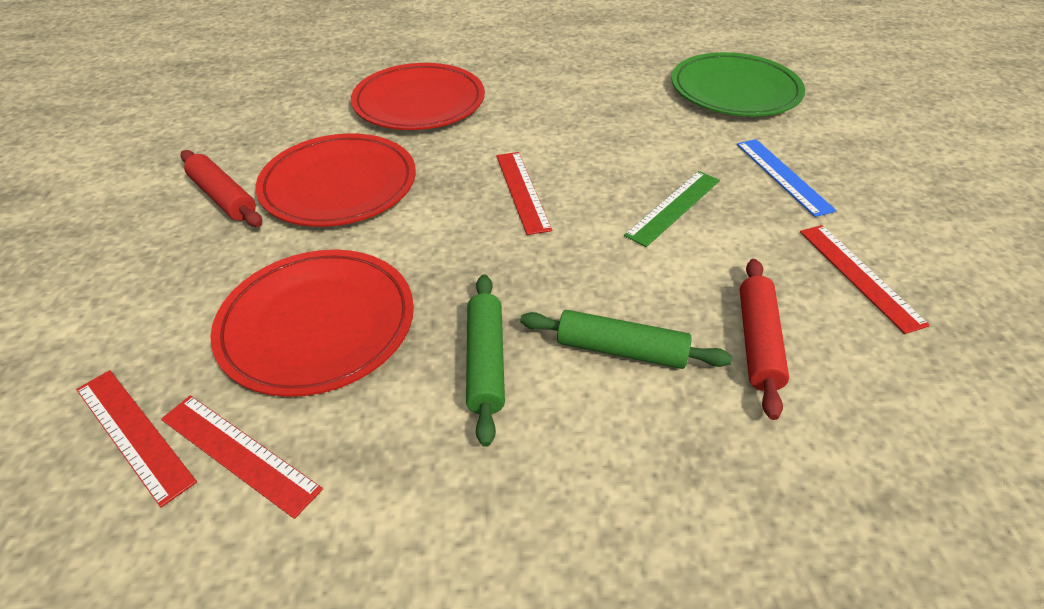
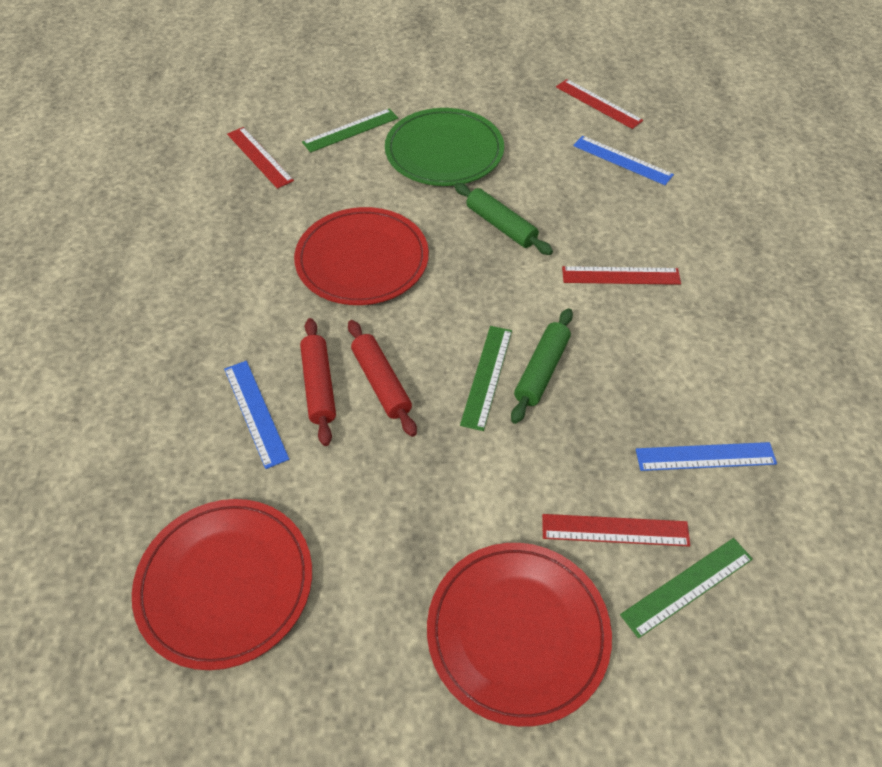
blue ruler: [737,139,837,217] = 1 -> [224,361,289,469] [573,136,674,185] [636,442,777,471] = 3
green ruler: [624,171,720,247] = 1 -> [302,109,398,153] [460,326,512,431] [620,538,753,638] = 3

